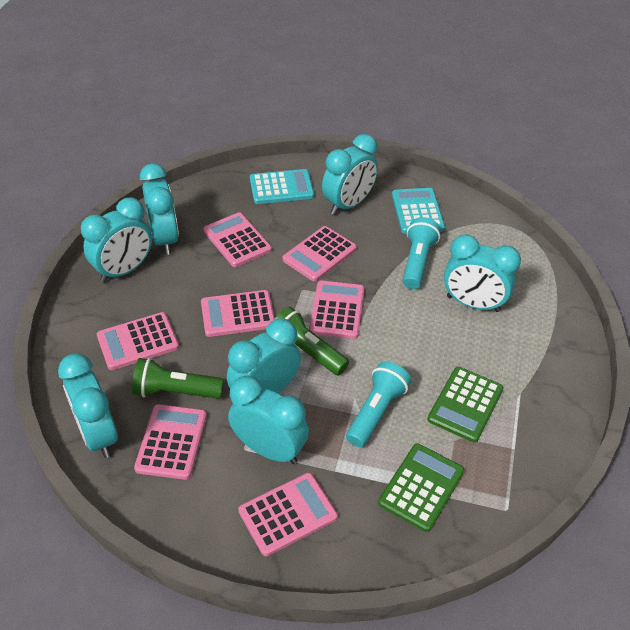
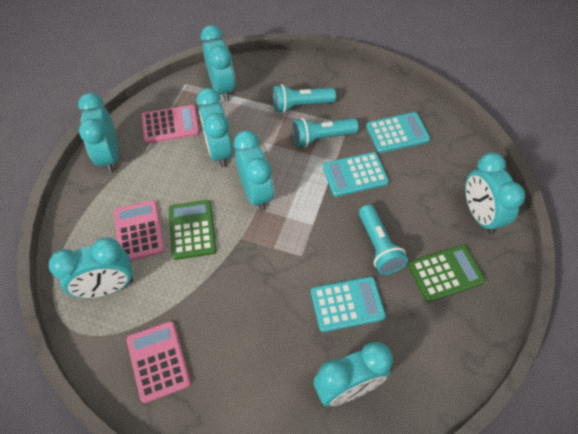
green flashlight: [132,358,224,399] [274,307,349,376] = 2 -> none = 0
pink calculator: [97,312,179,370] [134,404,207,480] [201,290,275,337] [203,212,272,267] [238,473,338,556] [283,226,357,282] [309,280,364,339] = 7 -> [114,200,165,261] [127,321,191,403] [141,105,200,144] = 3
turquoise calculator: [250,169,314,204] [392,188,445,234] = 2 -> [311,276,386,332] [323,152,389,197] [366,112,430,153] = 3
turquoise flashlight: [346,361,411,447] [403,217,440,289] = 2 -> [273,84,336,113] [292,118,359,148] [359,205,408,275] = 3

